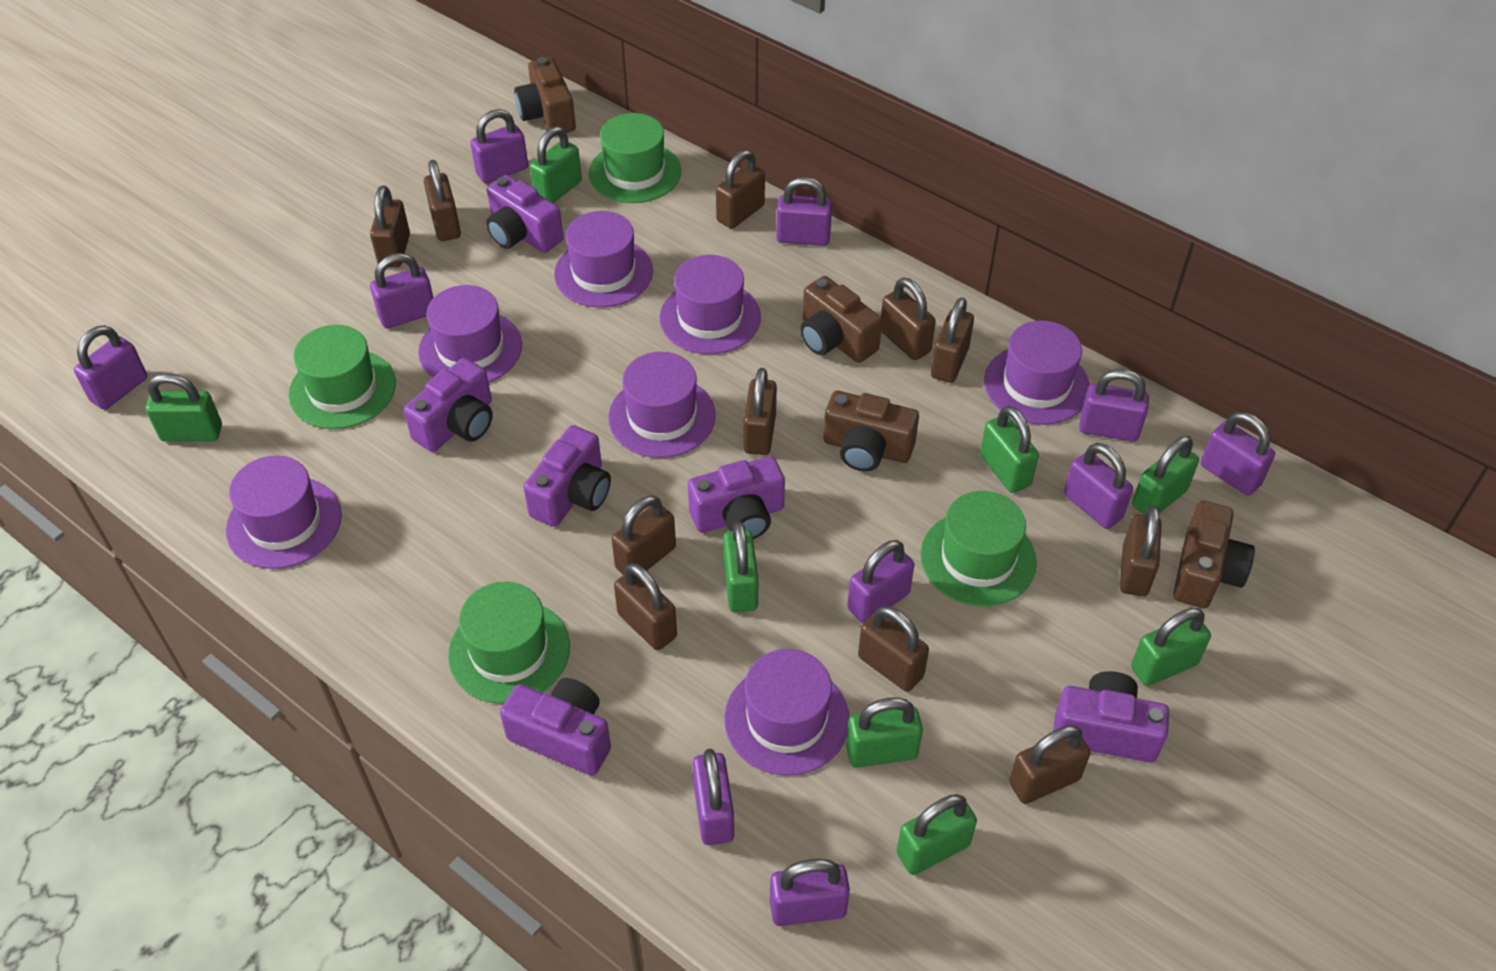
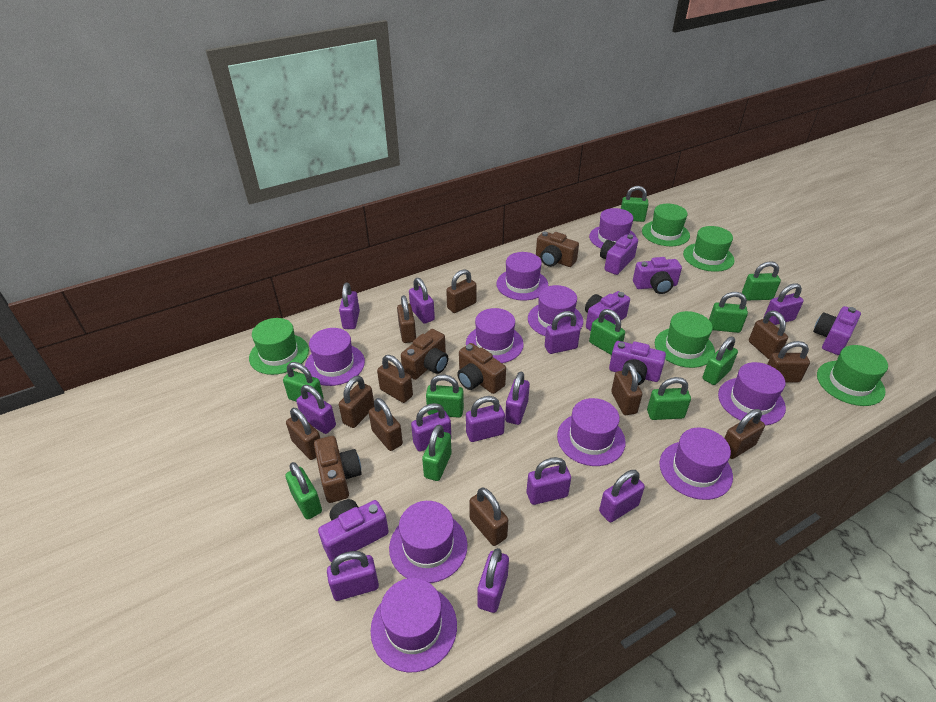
green hat: [289,325,396,429] [448,582,570,704] [589,113,681,203] [920,491,1037,606] = 4 -> [249,318,309,375] [642,204,690,246] [655,311,715,368] [683,226,735,272] [817,345,888,406] = 5
green padlock: [146,373,222,442] [530,126,582,203] [723,521,758,612] [846,697,923,768] [897,794,977,875] [980,405,1039,493] [1131,608,1211,686] [1132,436,1199,515] = 8 -> [283,362,324,401] [285,462,322,519] [422,425,452,481] [426,374,464,418] [589,309,625,355] [621,186,649,222] [647,377,691,420] [703,337,738,385] [709,292,748,333] [742,261,781,300] = 10
purple hat: [226,455,342,569] [418,285,522,383] [554,211,653,308] [608,352,716,458] [659,255,761,354] [724,649,849,776] [984,320,1090,425] = 7 -> [305,328,365,386] [371,578,457,672] [389,501,468,583] [466,308,524,363] [496,252,548,300] [528,285,583,336] [557,398,626,466] [589,208,637,248] [660,427,733,500] [718,362,786,425] = 10
purple padlock: [74,325,147,410] [370,253,434,328] [470,109,528,183] [692,748,734,845] [770,859,850,926] [776,177,832,246] [847,540,914,624] [1064,443,1133,529] [1079,369,1149,442] [1201,412,1275,496] = 10 -> [296,385,336,434] [327,551,379,601] [339,283,360,329] [409,278,435,324] [411,403,451,451] [466,396,505,442] [477,548,509,613] [505,371,530,425] [527,457,571,505] [545,311,580,354] [599,470,645,522] [764,283,804,325] = 12

